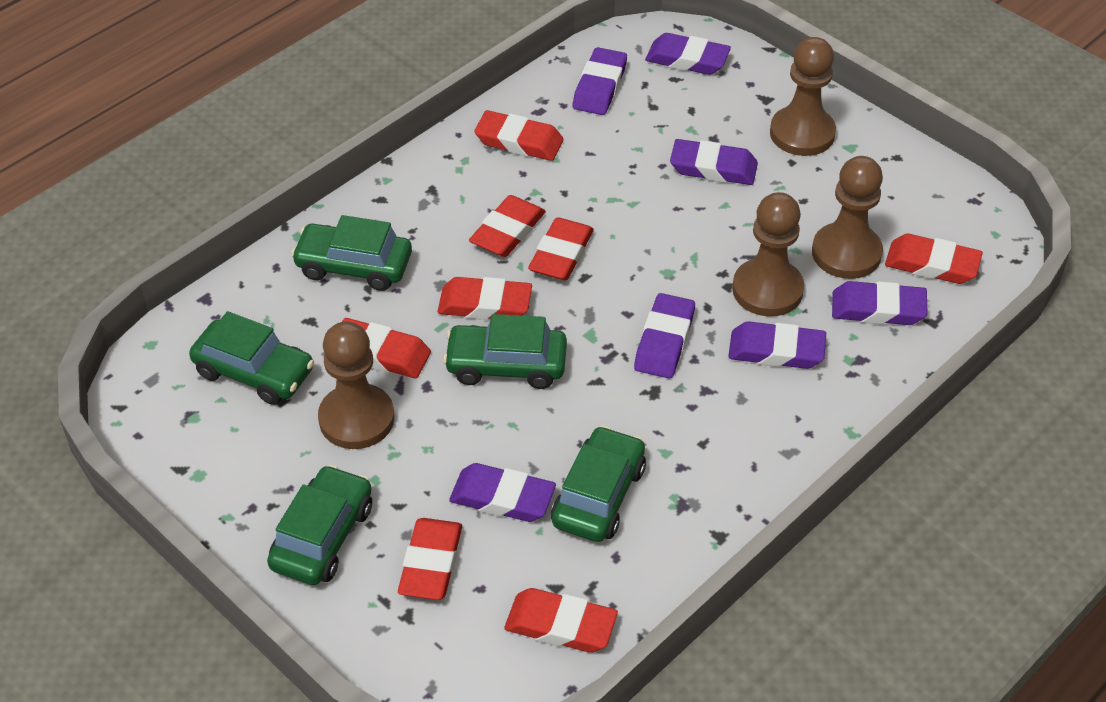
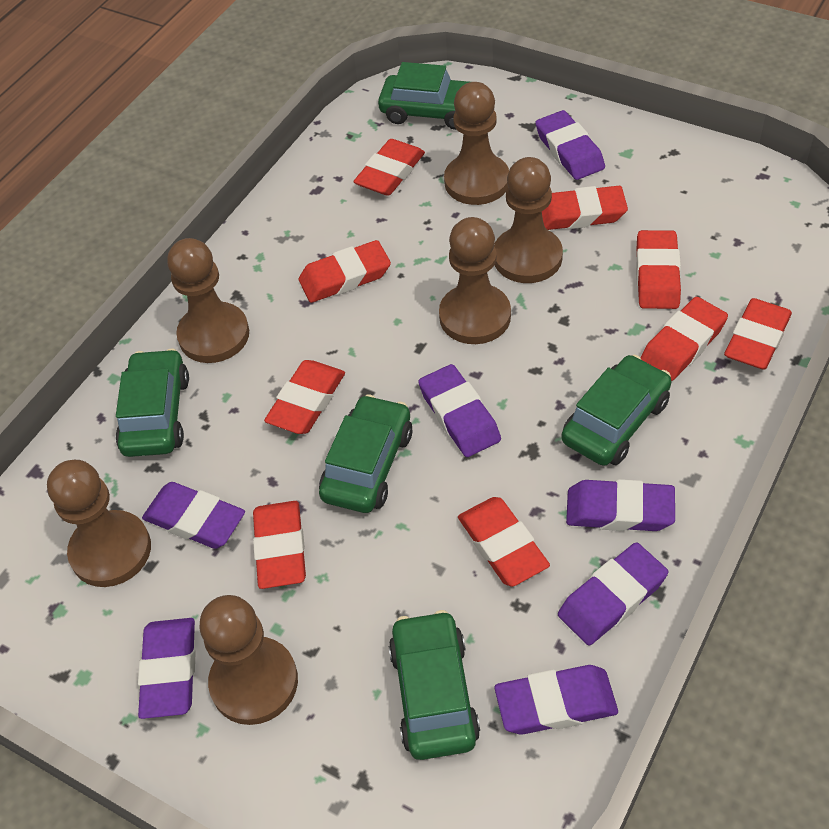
brown pawn: [318,321,394,449] [732,192,804,316] [770,37,836,156] [812,156,883,279] = 4 -> [47,460,151,587] [167,238,249,363] [200,595,298,725] [439,217,511,344] [444,82,509,205] [494,157,563,283] = 6
red eraser: [342,318,431,378] [398,518,462,600] [437,277,532,320] [469,195,546,257] [474,110,564,161] [504,588,618,653] [528,217,594,280] [885,234,983,284] = 8 -> [253,501,306,589] [264,360,345,434] [299,240,391,303] [353,139,425,196] [458,497,550,587] [542,186,628,230] [636,230,681,309] [640,297,728,381] [724,298,792,370] = 9

